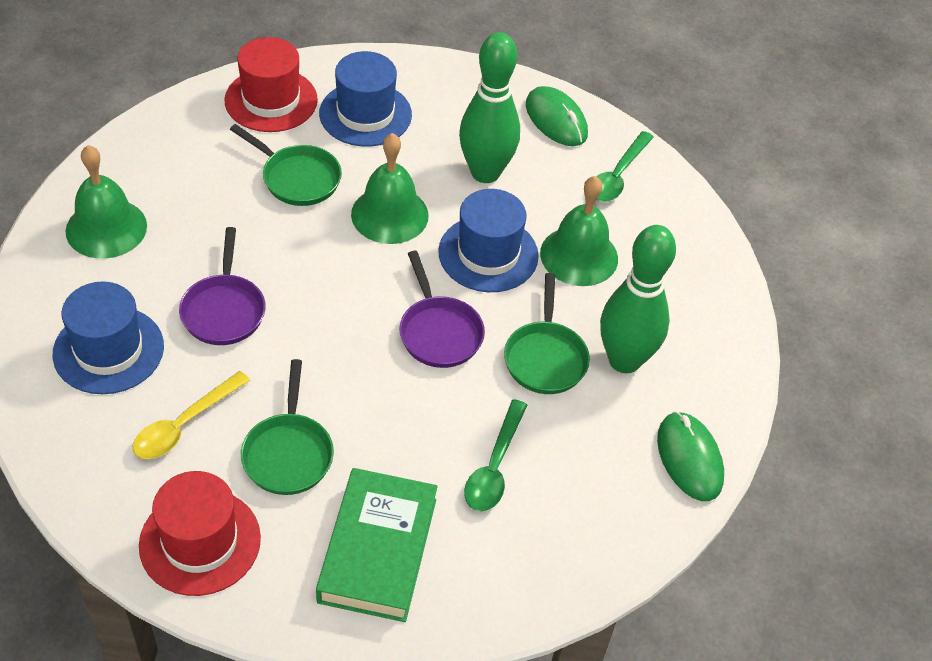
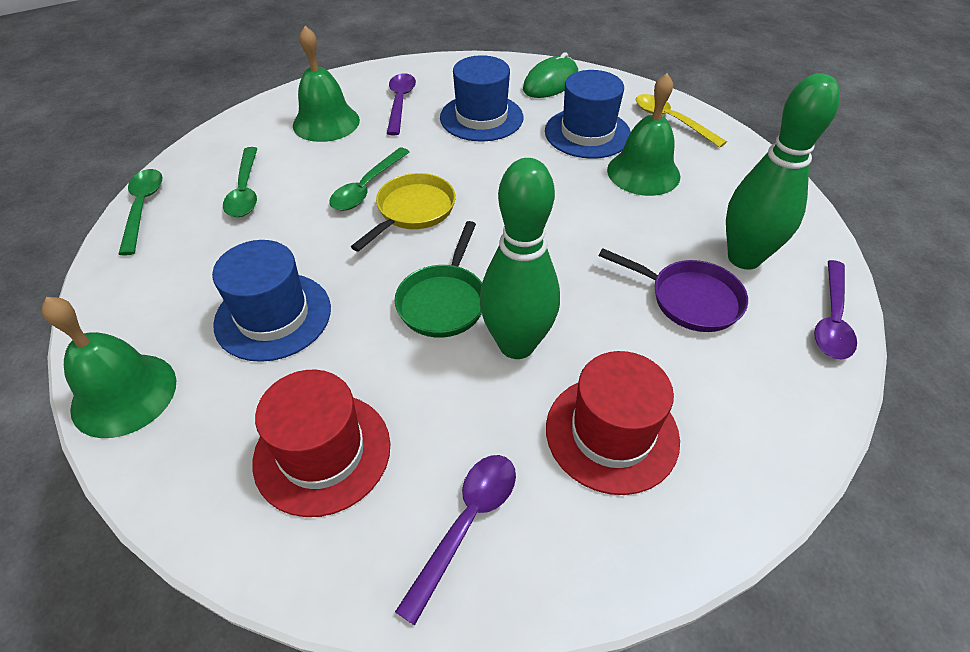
green book: [316,468,438,622] = 1 -> none = 0
green mouse: [526,86,588,146] [657,411,724,501] = 2 -> [523,52,578,98] = 1
green pan: [230,124,342,206] [241,359,334,495] [504,273,590,394] = 3 -> [395,221,482,338] = 1
green spoon: [464,399,527,511] [596,131,654,202] = 2 -> [119,169,162,256] [223,147,258,217] [329,147,409,211] = 3
purple pan: [179,227,266,345] [399,251,485,368] = 2 -> [599,248,748,332] = 1
purple spoon: none = 0 -> [387,73,416,135] [395,455,516,625] [814,260,857,360] = 3
yellow pan: none = 0 -> [351,173,456,252] = 1

